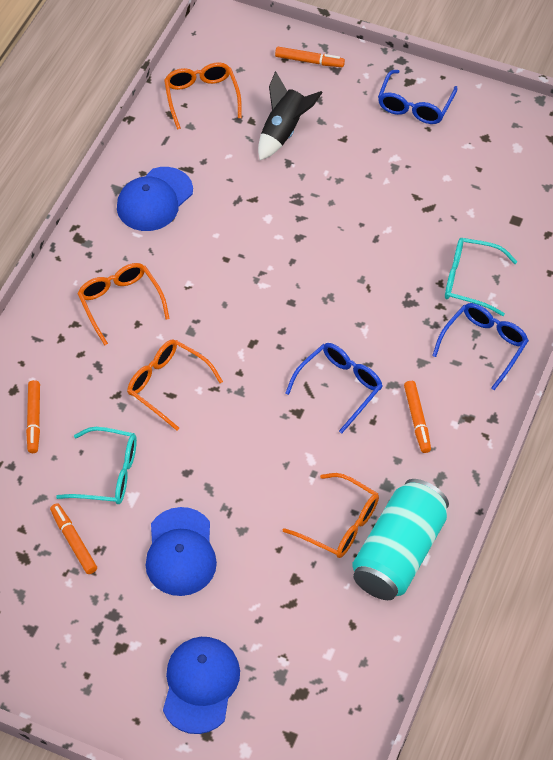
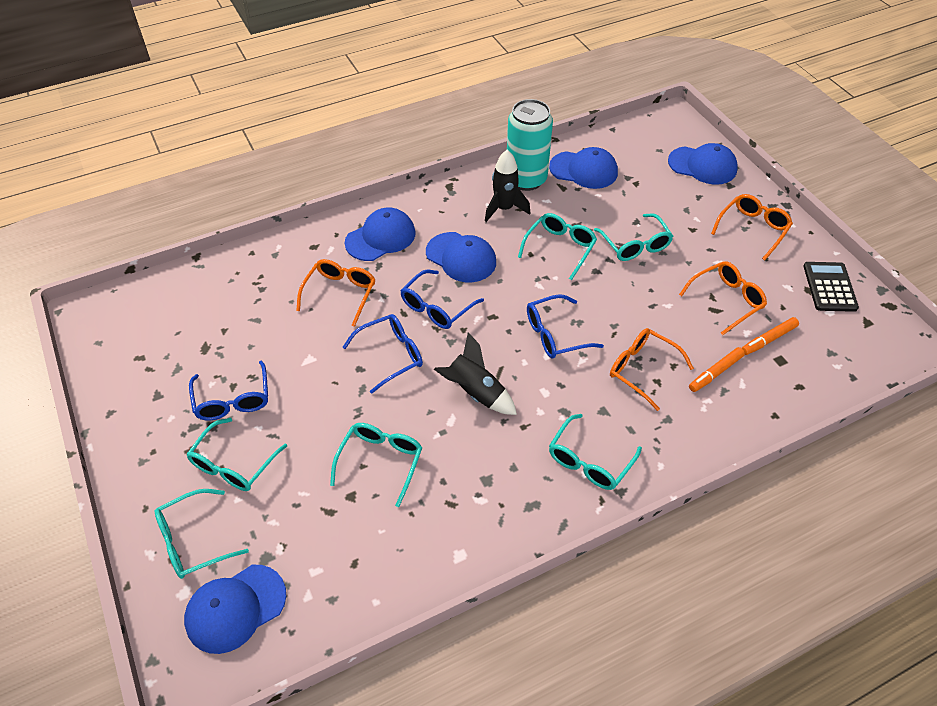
black calculator: none = 0 -> [803,262,859,312] = 1
black rocket: [258,71,323,160] = 1 -> [434,332,517,415] [485,150,530,222] = 2
blue cap: [117,167,193,231] [146,507,217,596] [163,637,240,734] = 3 -> [184,565,286,654] [345,208,416,261] [426,232,496,282] [549,147,618,189] [668,143,738,185] = 5
blue glasses: [285,343,383,433] [378,70,458,124] [432,303,529,390] = 3 -> [189,361,268,420] [343,314,423,394] [400,270,484,329] [527,294,604,359] = 4
orange marker: [26,380,40,453] [50,503,97,574] [275,47,345,67] [404,381,431,453] = 4 -> [689,347,745,392] [742,317,799,355] = 2
turquoise glasses: [56,427,137,504] [445,238,517,316] = 2 -> [155,489,249,579] [186,418,287,491] [330,423,422,507] [518,213,597,280] [549,414,642,490] [594,213,673,261] = 6

